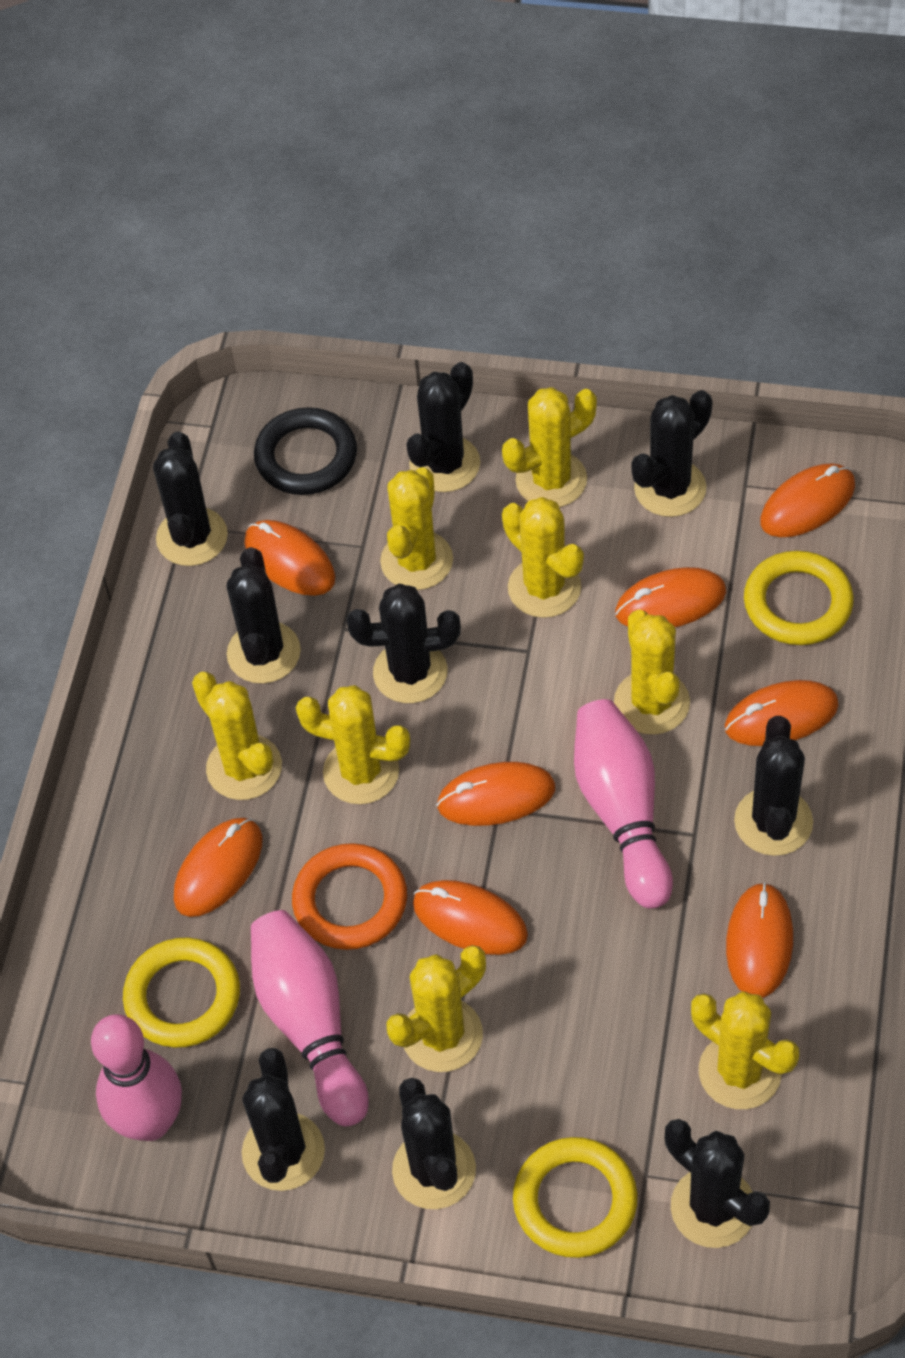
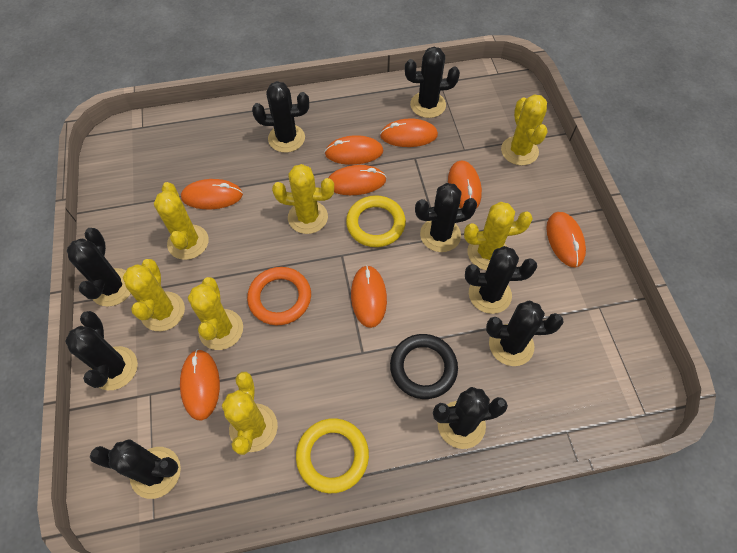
pink bowling pin: [91,1014,182,1141] [251,910,369,1127] [574,699,673,909] = 3 -> none = 0
yellow cactus: [192,672,282,800] [296,685,410,804] [380,467,453,590] [386,945,486,1072] [502,387,597,507] [502,497,584,618] [614,609,690,735] [691,991,799,1109] = 8 -> [123,259,185,331] [154,182,209,260] [188,277,243,350] [222,372,278,455] [272,164,334,234] [464,202,533,270] [501,94,547,166] = 7
yellow ring: [123,938,240,1048] [513,1137,638,1258] [744,551,854,645] = 3 -> [296,418,369,493] [346,195,406,247] = 2

